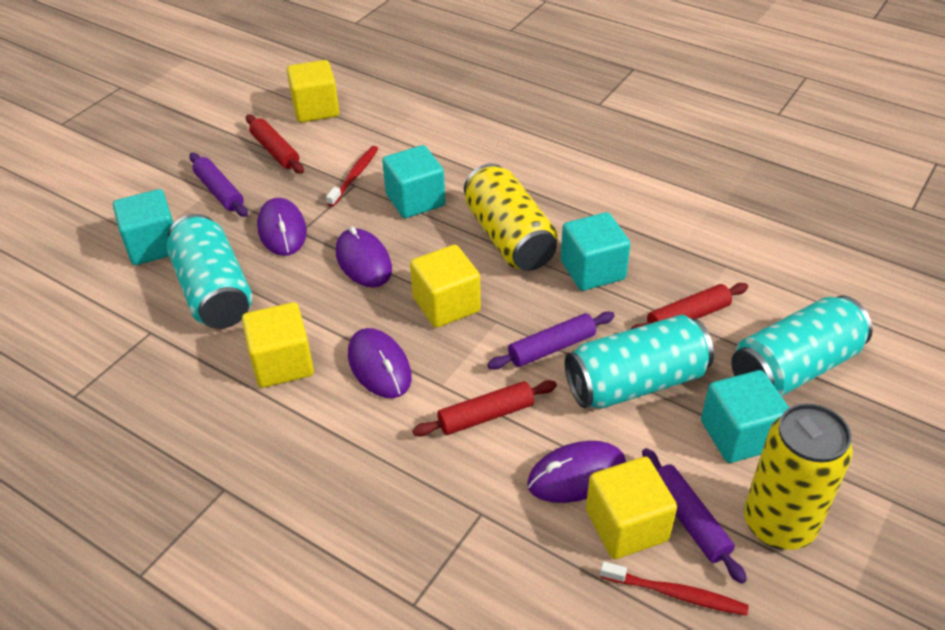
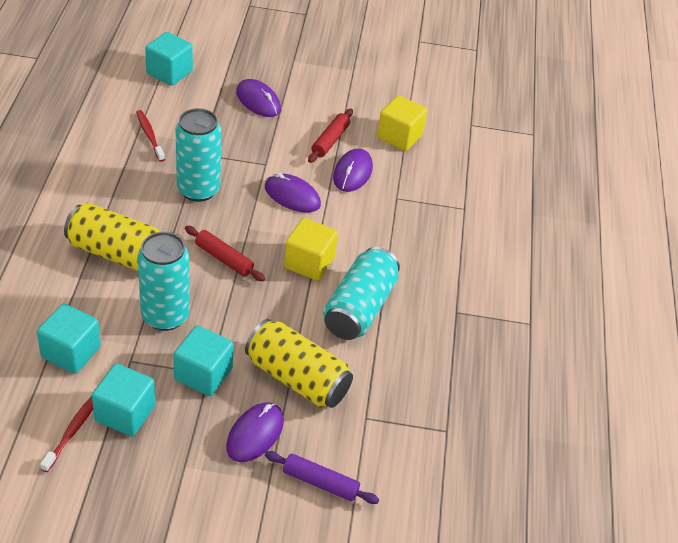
purple rolling pin: [189,153,248,217] [487,311,615,370] [642,448,747,584] = 3 -> [265,451,379,504] = 1
red rolling pin: [246,115,304,174] [412,380,557,437] [630,283,748,330] = 3 -> [185,226,265,281] [308,109,353,163] = 2
yellow cube: [242,302,314,388] [287,60,339,123] [410,244,481,328] [586,457,677,559] = 4 -> [284,218,338,281] [377,95,427,151] = 2

